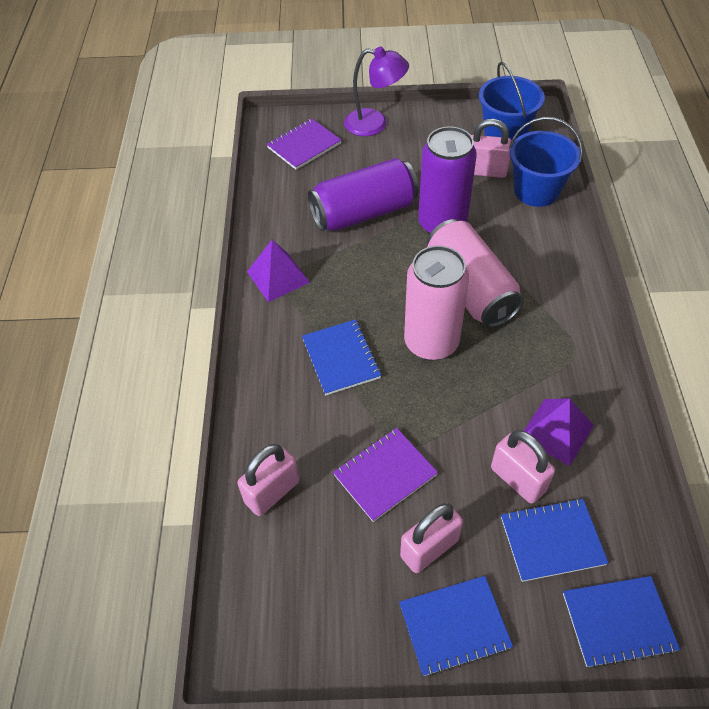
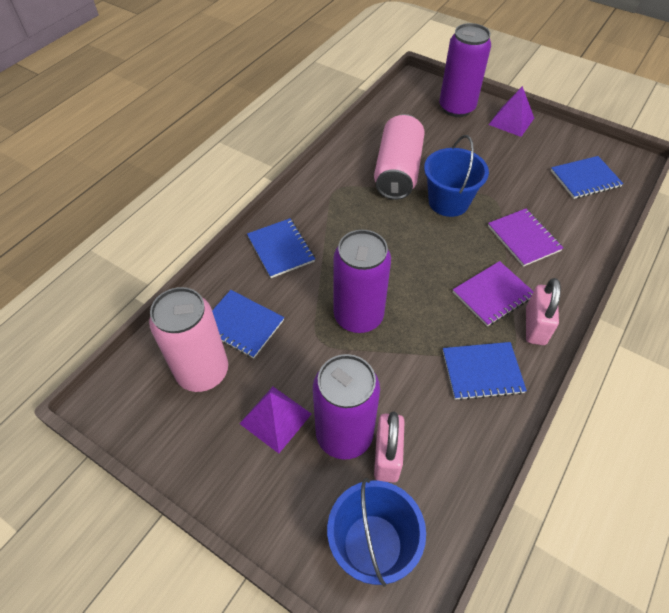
pink padlock: [237,444,299,516] [400,503,463,573] [471,119,512,178] [491,430,555,504] = 4 -> [374,411,405,482] [526,278,561,345] = 2
purple can: [308,158,419,231] [418,127,477,234] = 2 -> [313,354,380,460] [333,230,391,333] [439,23,491,117] = 3
purple lamp: [344,47,409,136] = 1 -> none = 0

